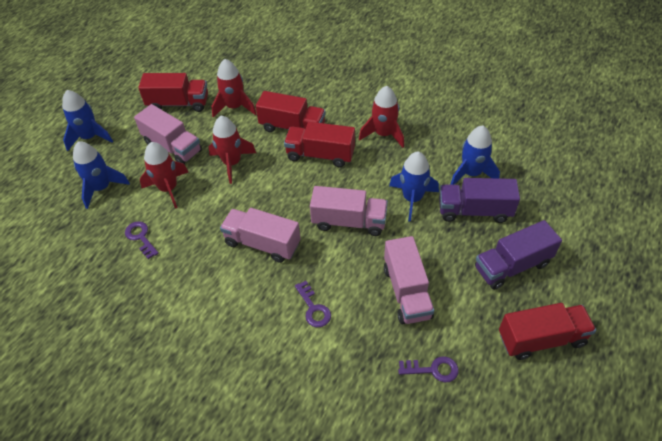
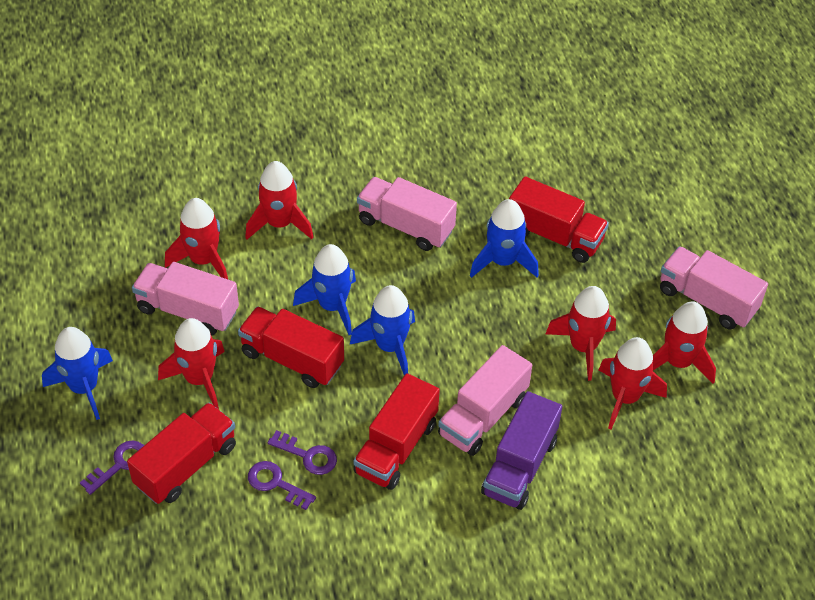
purple truck: [439,178,520,223] [475,220,562,290] = 2 -> [481,391,562,510] = 1
red rocket: [140,142,188,209] [209,116,256,184] [211,59,256,118] [359,86,404,148] = 4 -> [158,318,225,409] [165,198,228,279] [245,161,313,239] [546,286,616,381] [599,337,667,429] [653,301,716,384] = 6

